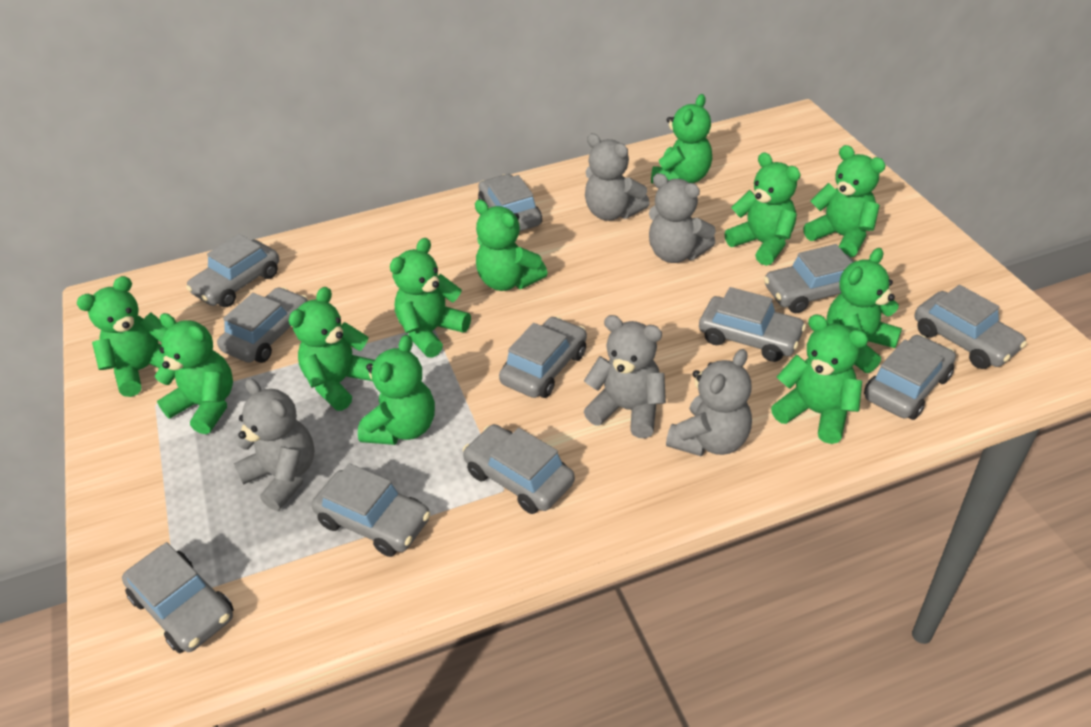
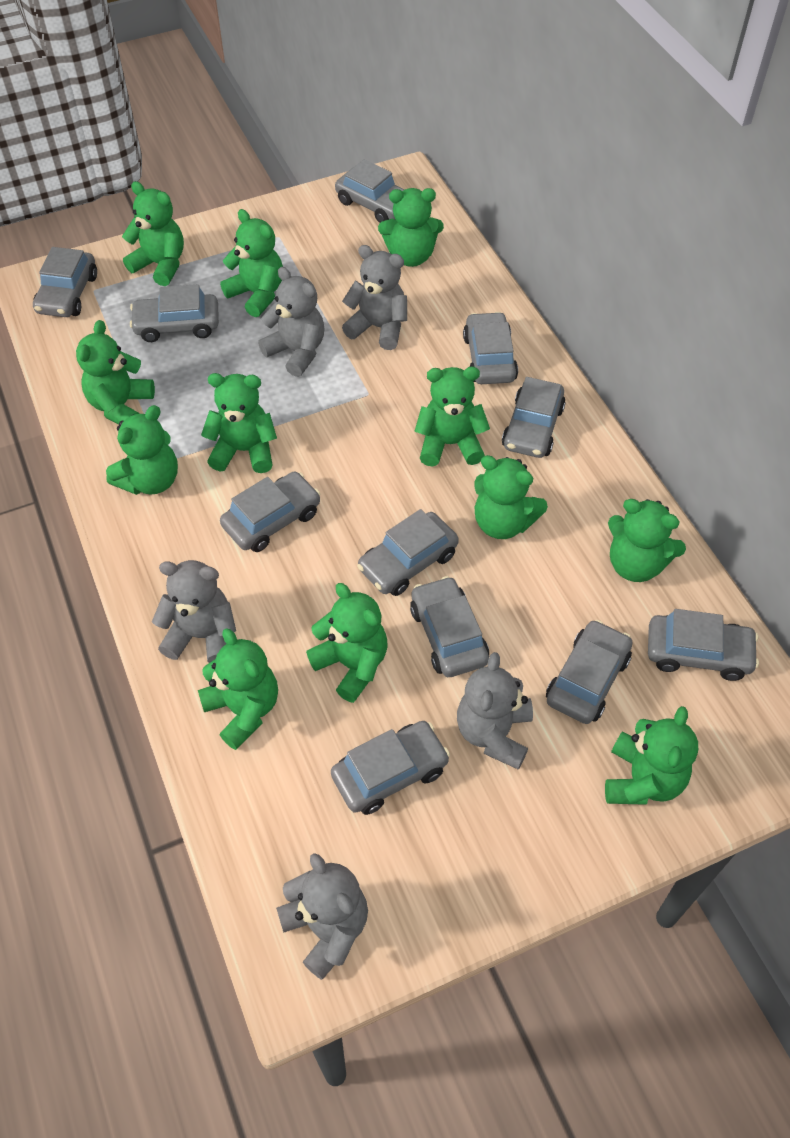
green teddy bear: [77,276,167,397] [155,313,233,434] [289,287,375,411] [358,335,435,445] [390,238,471,358] [475,200,547,291] [651,94,712,184] [724,152,800,266] [771,314,868,444] [803,145,886,257] [827,248,902,373] = 11 -> [76,320,155,424] [106,405,178,495] [122,181,184,286] [198,628,278,750] [201,373,277,473] [220,209,283,317] [306,583,387,703] [378,188,444,267] [414,367,490,467] [475,455,548,539] [605,706,698,805] [608,499,686,582] = 12

